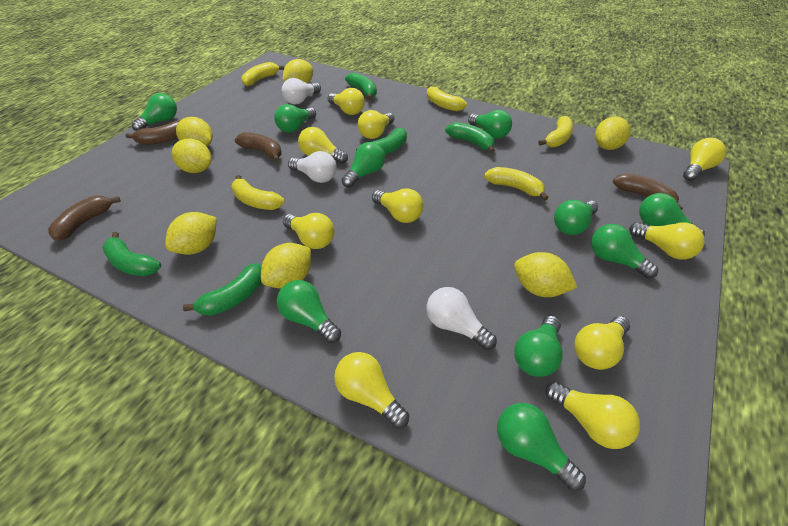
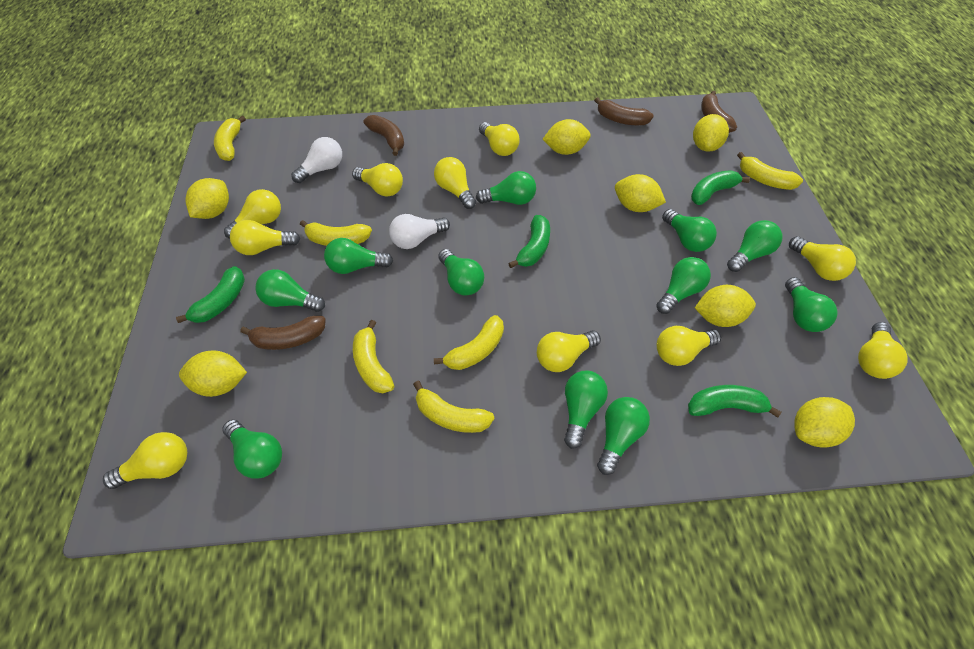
green banana: [102,232,161,276] [183,263,262,316] [345,72,377,100] [356,128,407,155] [445,122,495,153] = 5 -> [176,266,245,323] [508,215,550,268] [688,385,781,418] [691,170,750,205] = 4
green light bulb: [132,93,177,131] [274,104,316,133] [277,280,341,343] [342,142,385,188] [468,110,512,139] [497,403,586,491] [514,316,563,377] [554,200,598,235] [591,224,658,279] [639,193,705,236] = 10 -> [222,420,282,479] [255,269,325,312] [324,238,393,274] [438,249,484,295] [476,171,536,205] [564,371,608,449] [597,397,650,475] [656,257,711,314] [662,209,717,252] [727,220,782,272] [785,277,838,332] = 11
white light bulb: [282,78,321,105] [288,151,337,183] [427,287,497,350] = 3 -> [291,137,342,183] [389,214,450,249] = 2
yellow banana: [231,175,285,210] [241,62,284,86] [427,85,467,111] [484,167,549,201] [538,116,573,148] = 5 -> [214,116,246,161] [300,220,372,246] [353,320,394,393] [413,381,494,433] [434,315,504,370] [737,152,803,190] = 6

